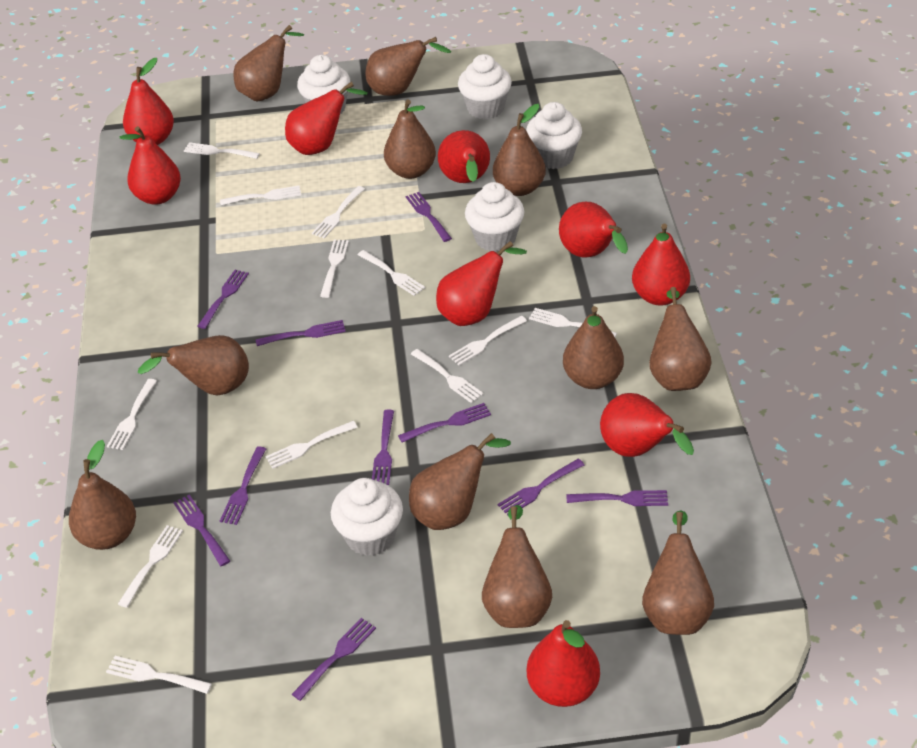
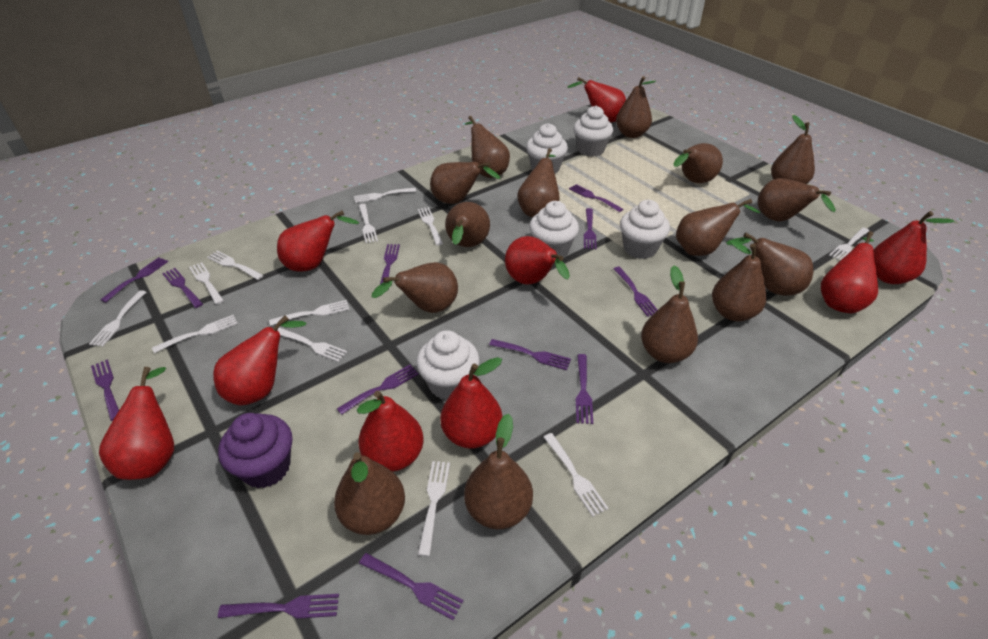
brown pear: [69,440,136,550] [137,335,249,396] [234,25,304,102] [365,37,451,96] [384,100,436,179] [409,433,511,530] [482,505,552,628] [493,104,546,196] [563,306,624,389] [642,510,714,635] [649,287,712,391] = 11 -> [334,452,405,535] [372,262,458,313] [430,162,500,204] [445,202,490,247] [464,414,533,529] [465,116,510,178] [517,148,560,217] [616,76,656,138] [641,266,698,363] [674,143,723,183] [676,199,760,256] [712,240,766,321] [726,233,813,296] [758,178,836,222] [771,115,815,184] = 15
purple cupcake: none = 0 -> [218,413,292,488] = 1
purple fork: [173,495,230,566] [198,270,249,329] [220,446,266,525] [255,320,346,346] [292,618,376,701] [372,410,394,485] [398,403,491,443] [406,192,452,242] [498,459,584,515] [566,490,668,506] = 10 -> [91,359,119,421] [100,257,168,303] [162,268,203,308] [218,594,339,619] [337,365,419,415] [359,553,464,620] [380,244,400,284] [489,339,571,370] [569,184,623,212] [576,354,593,424] [584,208,597,249] [613,267,657,317] = 12

